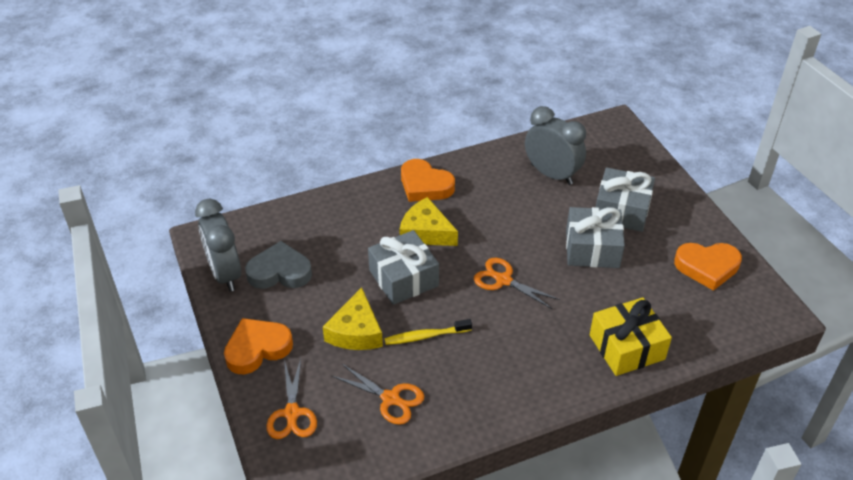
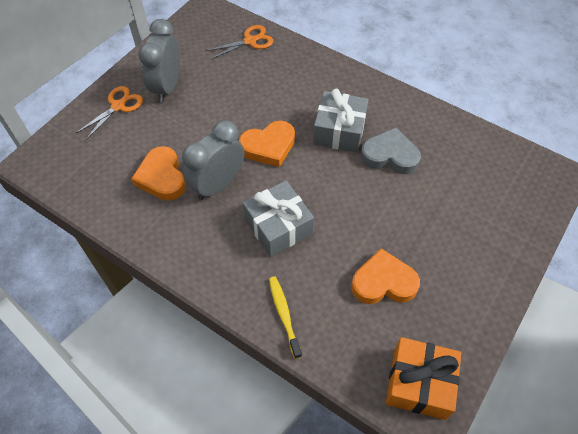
grey gift: [368,230,439,305] [566,207,625,268] [596,167,655,232] = 3 -> [243,181,314,257] [313,89,369,153] = 2
orange gift: none = 0 -> [386,337,461,420] = 1
orange scissors: [266,359,317,439] [332,363,424,425] [474,258,560,309] = 3 -> [76,86,143,140] [206,25,273,60] = 2
yellow cheese: [323,287,383,350] [400,197,458,246] = 2 -> none = 0
yellow gift: [590,297,672,376] = 1 -> none = 0

